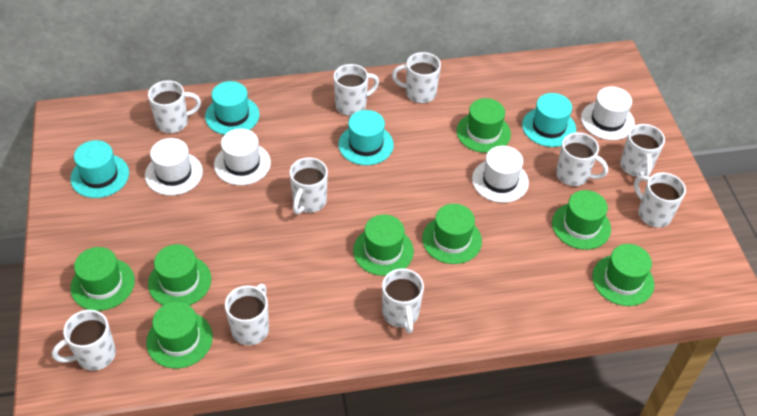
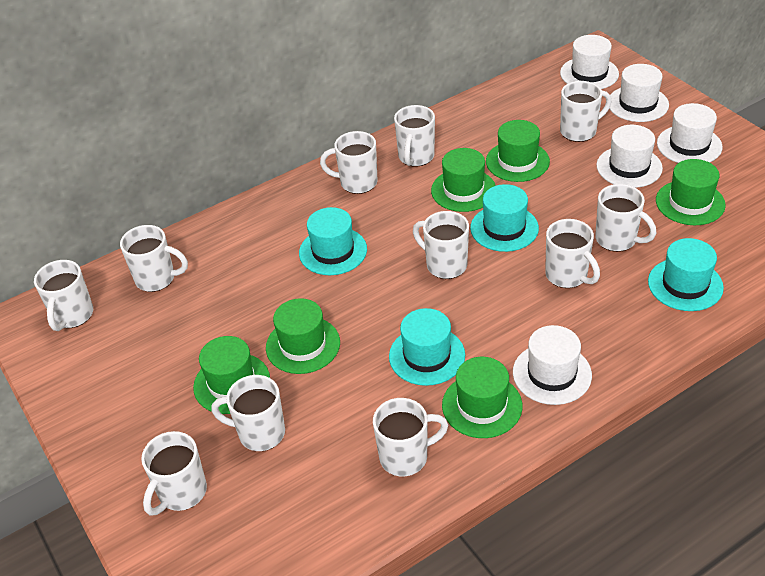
green hat: [70,247,135,311] [146,302,213,369] [148,244,211,305] [353,215,414,276] [422,204,482,264] [456,98,511,153] [552,190,611,250] [592,244,654,306] = 8 -> [193,336,270,414] [266,298,340,374] [431,148,496,212] [442,357,523,438] [486,120,550,182] [656,159,726,225] = 6
white hat: [145,138,203,195] [214,129,271,185] [472,146,529,203] [581,87,635,140] = 4 -> [513,325,592,405] [560,35,619,89] [596,125,663,188] [610,64,669,122] [657,103,723,163] = 5
white mug: [52,310,116,371] [148,80,201,134] [225,284,269,345] [289,157,328,214] [334,64,379,116] [382,268,424,333] [392,52,441,104] [556,132,608,186] [620,124,665,177] [634,172,686,228] = 10 -> [34,260,93,331] [120,225,188,292] [141,431,207,516] [211,375,285,451] [320,131,378,194] [373,398,448,477] [394,105,435,167] [413,211,469,279] [545,219,600,288] [560,81,611,142] [595,184,656,252] = 11

